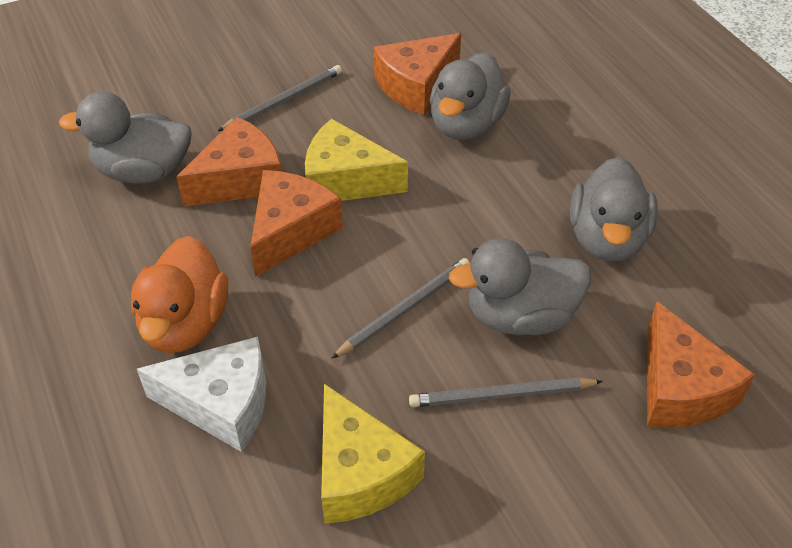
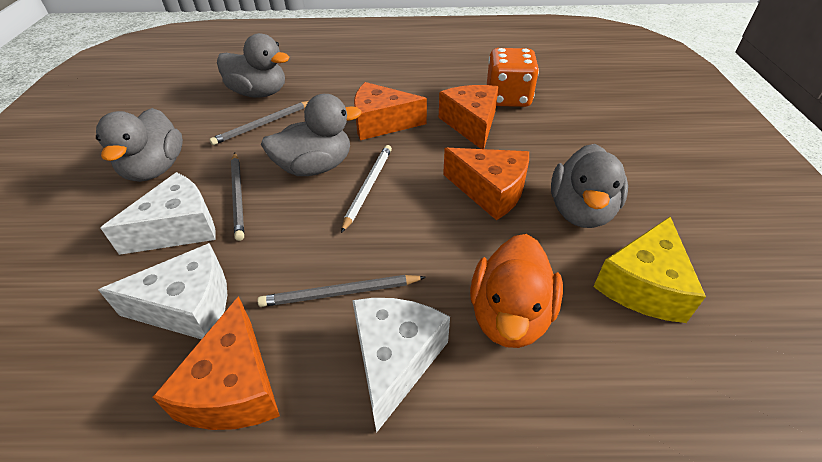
orange dice: none = 0 -> [487,48,539,107] = 1
white cheese: [137,337,266,452] = 1 -> [98,243,227,339] [101,172,216,255] [352,298,450,433] = 3
white pencil: none = 0 -> [341,145,392,233] = 1
yellow cheese: [305,118,408,201] [321,384,425,524] = 2 -> [593,217,706,323] = 1

